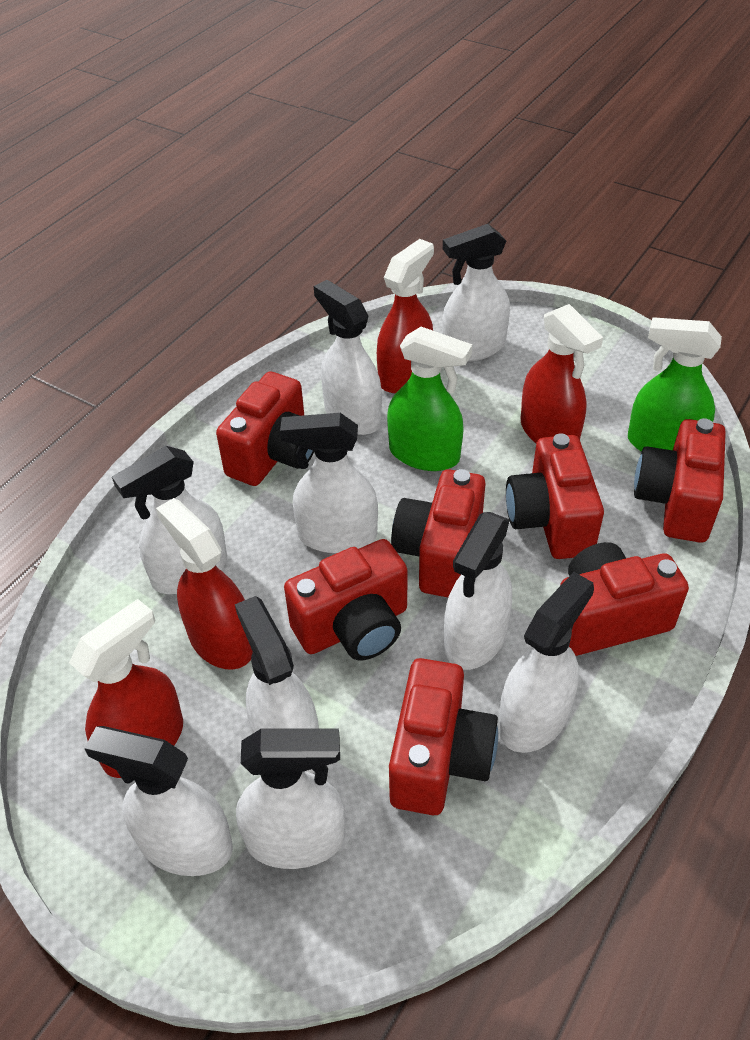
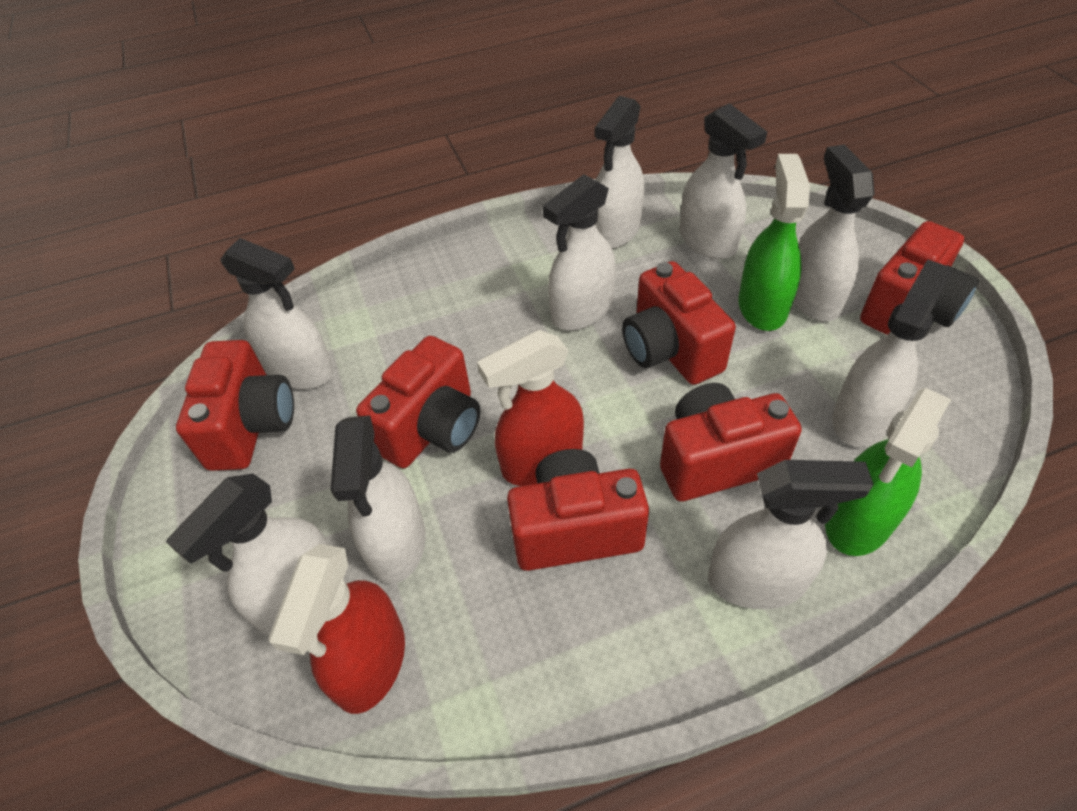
red camera: [216,371,314,486] [284,539,407,660] [389,658,498,815] [391,469,485,597] [506,434,604,559] [560,542,689,656] [634,418,726,543] = 7 -> [176,340,294,471] [356,336,480,468] [507,449,649,571] [622,261,736,385] [660,383,802,501] [860,221,979,335] = 6
red spray bottle: [69,599,183,778] [156,498,253,670] [377,239,434,393] [521,304,603,443] = 4 -> [269,544,405,714] [477,330,584,486] = 2

